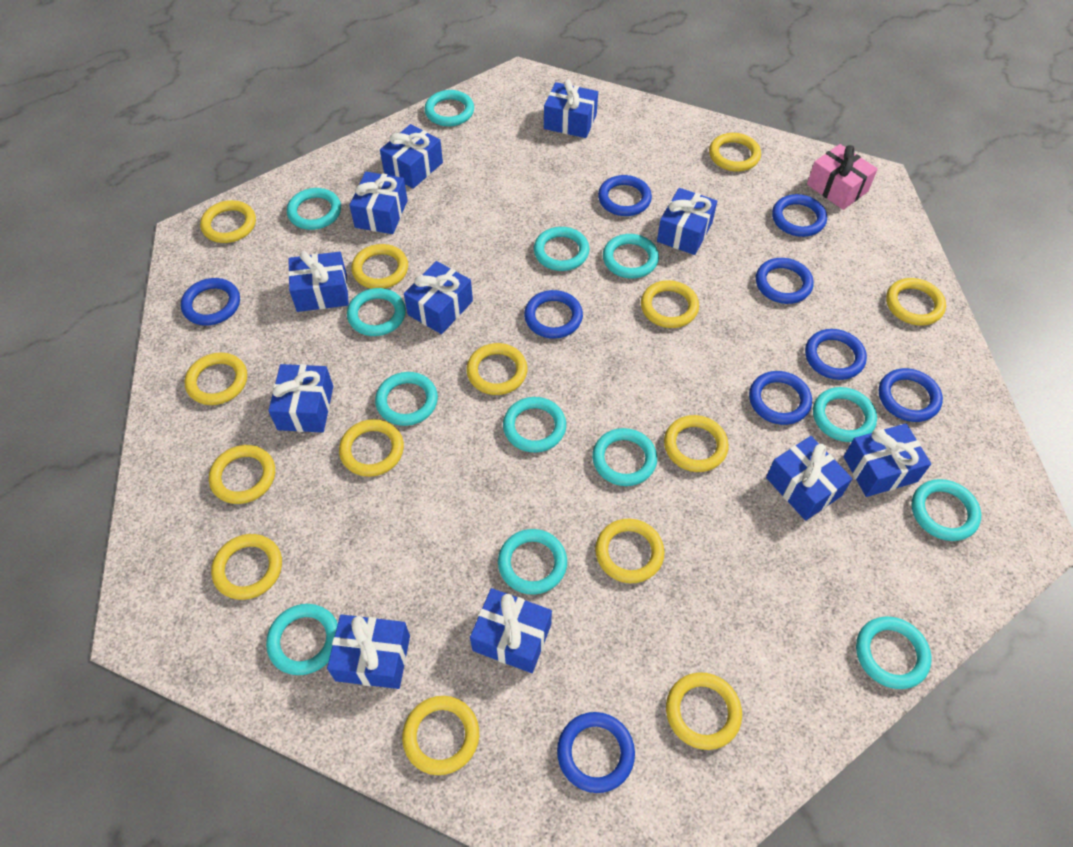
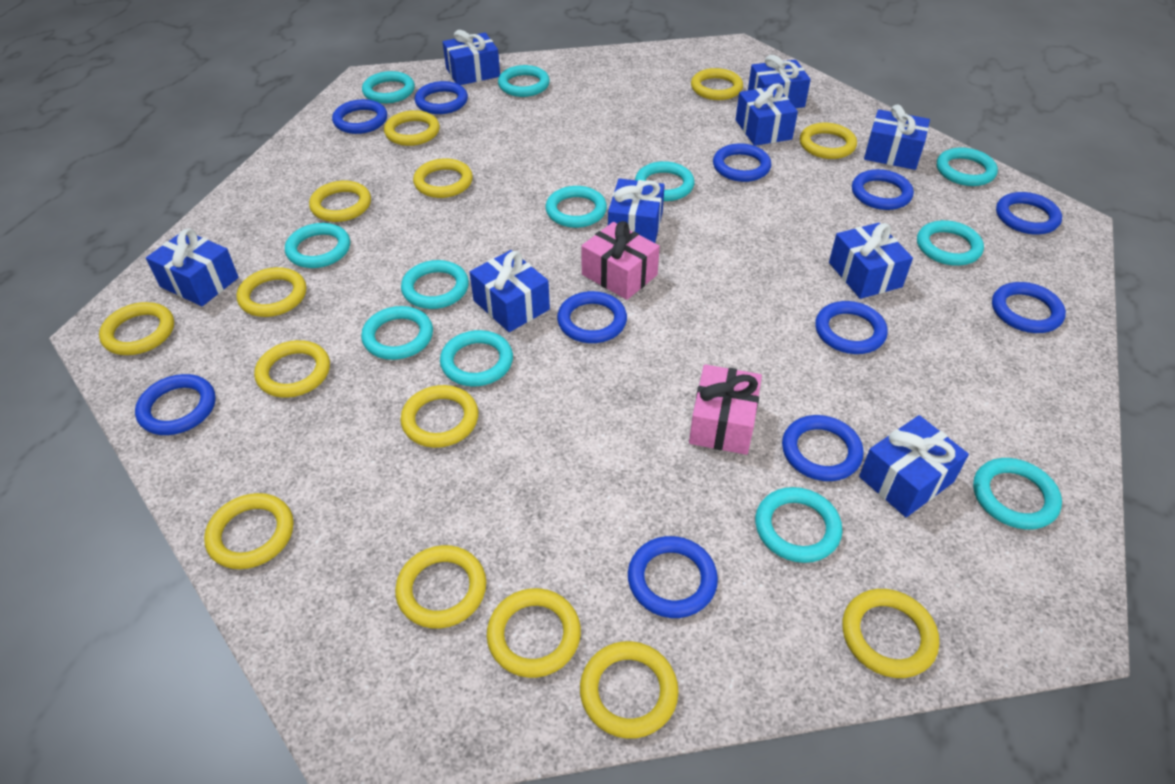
blue gift: [268,364,333,432] [288,251,349,312] [327,614,410,689] [349,172,408,234] [380,124,443,189] [404,261,473,334] [470,588,552,673] [544,79,598,138] [657,188,717,255] [766,436,853,521] [843,423,931,497] = 11 -> [146,228,239,306] [443,30,500,85] [470,250,550,332] [608,178,665,243] [735,83,798,146] [748,55,811,108] [829,223,913,299] [859,415,969,517] [864,104,930,170] = 9
blue ring: [181,278,240,326] [524,290,583,339] [557,712,635,793] [598,175,652,216] [749,371,812,425] [756,258,814,304] [772,194,827,237] [805,329,867,380] [879,368,943,422] = 9 -> [135,374,216,435] [332,99,387,134] [415,81,468,114] [557,291,627,343] [628,536,718,618] [713,143,771,182] [782,415,863,481] [815,301,888,354] [852,169,914,210] [992,282,1066,333] [996,192,1062,235] = 11
pink gift: [807,144,878,210] = 1 -> [581,221,660,300] [689,364,762,455] = 2
turquoise ring: [266,604,338,675] [287,188,341,230] [347,288,406,336] [375,372,438,426] [424,90,474,126] [498,529,567,595] [503,397,566,453] [534,227,589,271] [592,428,657,486] [603,234,659,278] [813,387,877,442] [856,616,932,689] [912,479,981,541] = 13 -> [285,223,350,268] [361,306,433,360] [362,71,415,103] [401,260,469,309] [440,330,513,386] [498,65,550,97] [545,186,607,228] [635,161,694,201] [755,487,842,563] [917,220,984,266] [937,147,998,186] [973,458,1062,530] = 12

